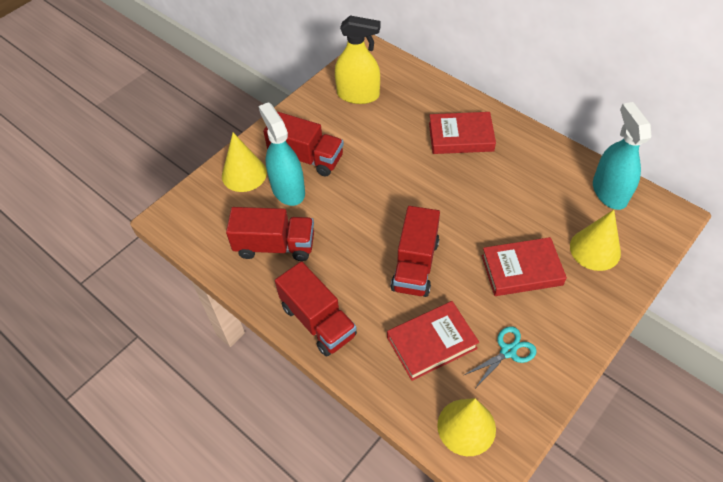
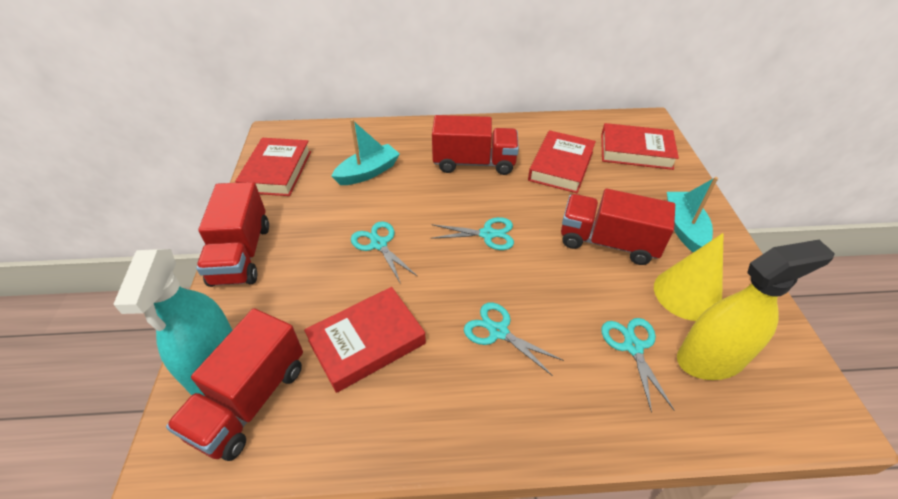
red book: [387,301,479,381] [429,112,496,154] [482,237,567,296] = 3 -> [235,138,311,196] [304,287,426,393] [528,130,596,193] [601,123,679,170] = 4
turquoise boat: none = 0 -> [331,119,400,185] [667,177,718,252] = 2
turquoise scissors: [464,326,537,387] = 1 -> [351,221,418,284] [430,217,514,250] [464,303,564,376] [602,318,674,413] = 4
turquoise spray bottle: [258,102,305,206] [593,102,651,210] = 2 -> [114,249,232,396] = 1
yellow cone: [222,133,267,192] [437,398,496,456] [570,210,621,271] = 3 -> [654,233,724,321] = 1

